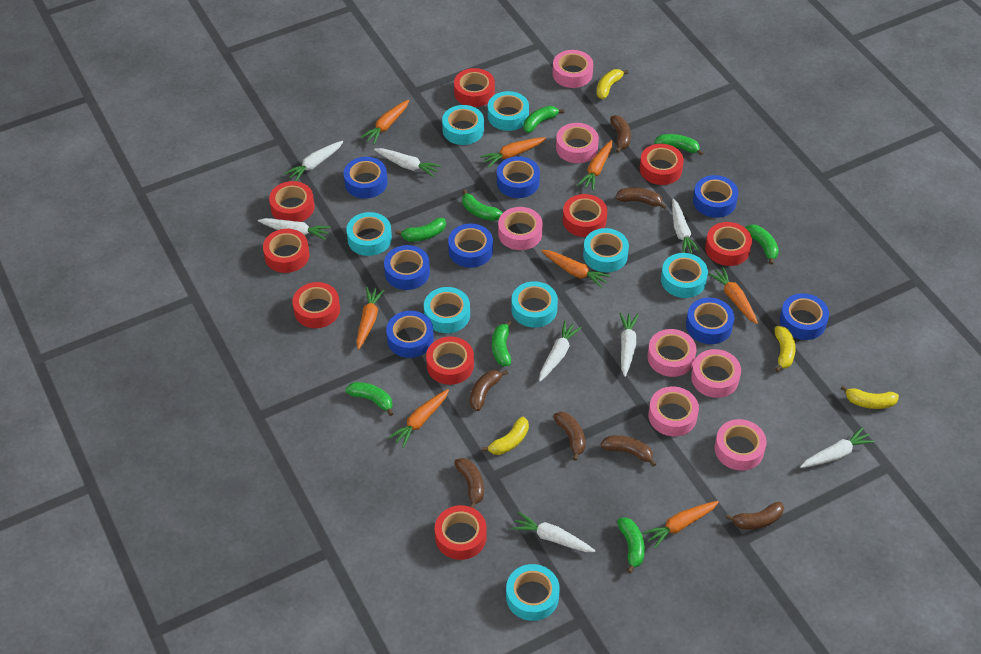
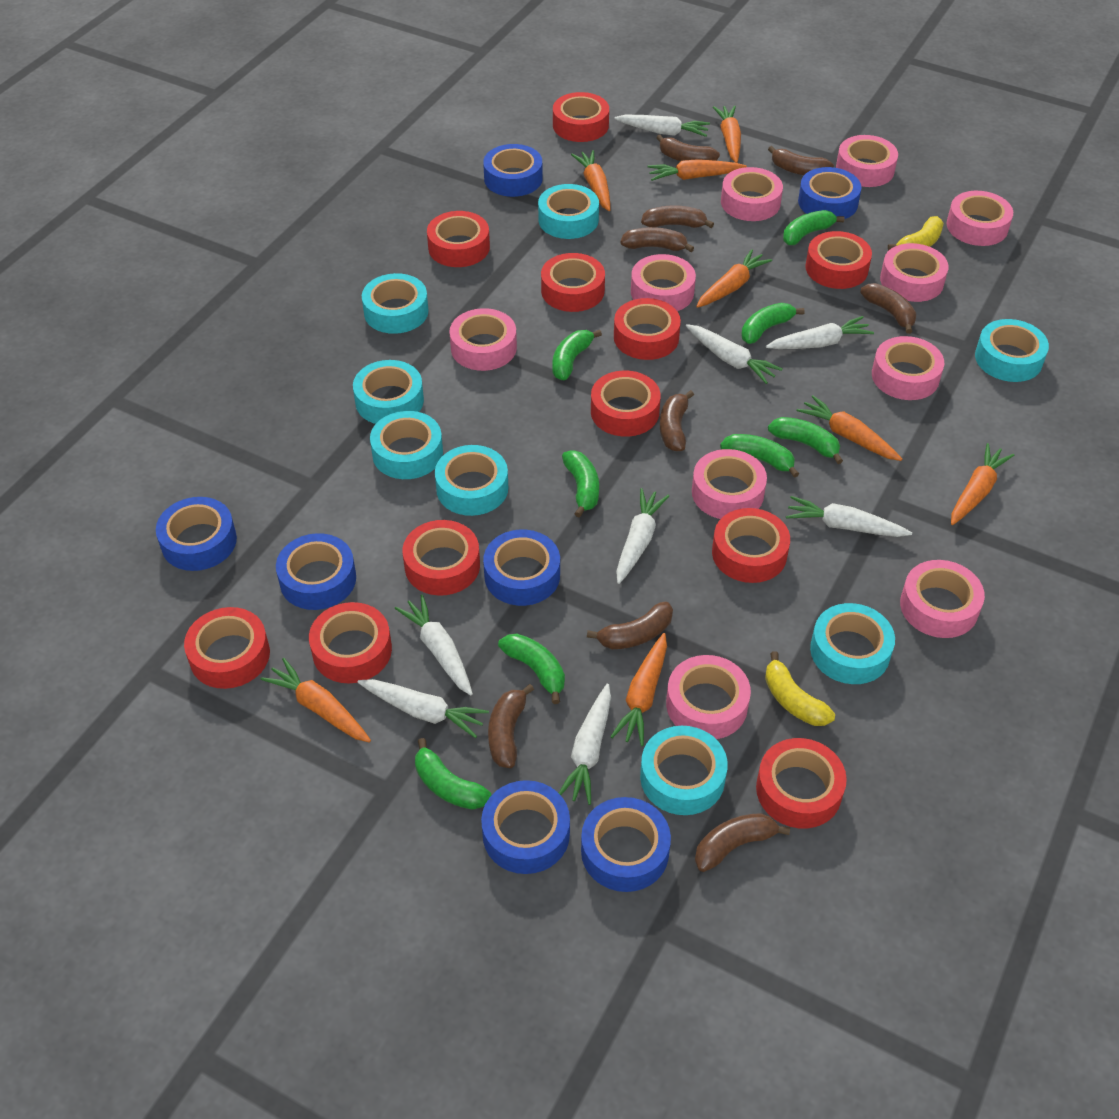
blue tape: [344,157,388,199] [384,245,430,290] [386,311,434,358] [448,224,493,268] [497,156,540,198] [686,298,734,344] [693,175,738,218] [780,293,829,340] = 8 -> [156,497,237,571] [276,533,356,610] [481,780,570,874] [483,144,543,197] [483,530,560,606] [581,797,671,892] [798,167,861,219] = 7
brown banana: [454,458,484,508] [470,370,508,411] [553,412,585,461] [601,435,656,467] [610,115,631,153] [616,188,667,209] [726,502,784,530] = 7 -> [488,684,534,768] [587,602,673,649] [621,227,694,252] [641,205,714,228] [656,135,720,161] [660,390,694,451] [695,813,790,872] [768,146,834,175] [860,283,916,334] = 9
pink tape: [498,207,543,250] [552,50,593,88] [556,123,599,163] [647,329,696,377] [648,386,699,436] [691,349,741,398] [714,419,767,471] = 7 -> [450,308,517,371] [631,254,696,311] [666,655,751,739] [692,449,767,519] [721,167,783,221] [836,135,898,187] [872,336,944,400] [880,243,949,302] [900,560,985,638] [947,191,1013,246] = 10
red tape: [263,229,309,273] [269,181,314,222] [292,282,340,328] [426,336,474,385] [435,505,487,560] [454,68,495,107] [563,194,607,237] [640,144,684,185] [705,222,752,266] = 9 -> [184,607,270,689] [309,602,392,683] [402,520,480,596] [427,211,490,267] [541,253,605,312] [553,92,609,142] [591,370,661,437] [614,298,681,360] [712,508,790,583] [756,738,847,828] [805,231,872,289] = 11
yellow banana: [482,417,529,455] [597,69,629,99] [775,326,796,372] [841,385,899,409] = 4 -> [765,651,835,726] [888,216,944,251] = 2

